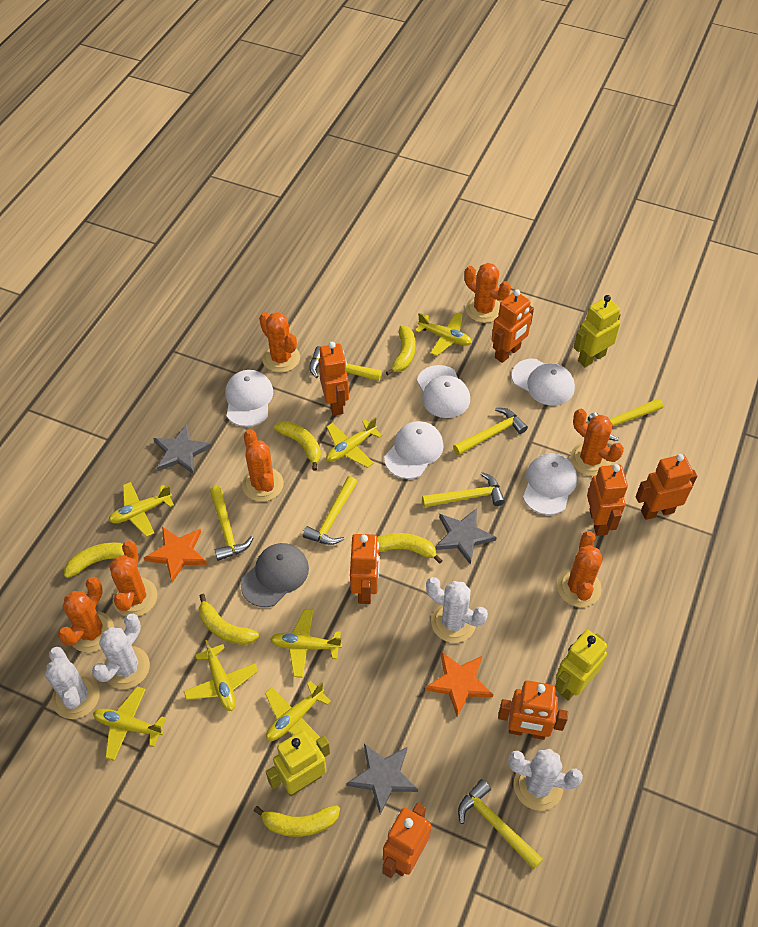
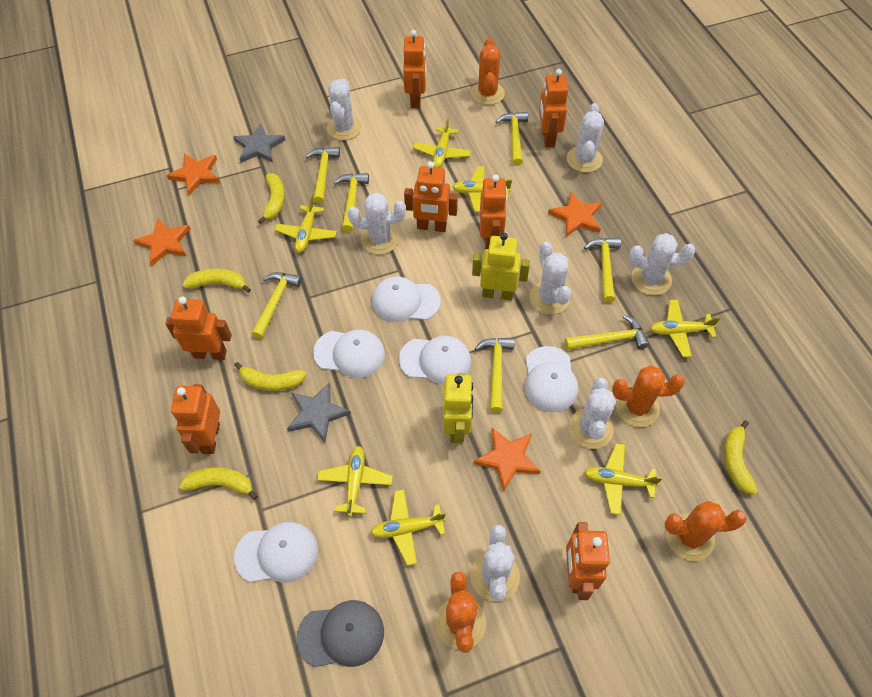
grey star: [153,424,212,474] [346,744,418,814] [435,508,497,565] = 3 -> [233,123,285,163] [287,382,351,443] = 2
orange cactus: [58,577,114,652] [109,541,157,616] [242,429,284,502] [259,312,300,373] [464,263,511,323] [557,531,603,607] [570,409,624,476] = 7 -> [435,572,486,653] [471,38,505,105] [612,365,685,427] [664,501,747,561] = 4
orange star: [144,527,207,583] [425,652,493,717] = 2 -> [133,219,191,266] [166,153,220,195] [474,428,541,492] [548,192,602,237] = 4
white cactus: [45,647,100,719] [92,614,150,689] [426,577,488,643] [508,749,583,811] = 4 -> [327,79,362,140] [348,193,406,255] [470,525,520,602] [529,242,571,314] [567,103,604,172] [569,378,616,449] [629,233,695,295] = 7
yellow banana: [64,542,139,578] [199,594,259,645] [254,805,340,837] [274,421,321,471] [377,533,443,564] [386,326,416,375] = 6 -> [179,467,258,500] [182,269,251,293] [234,362,306,391] [258,173,285,224] [724,421,757,495] = 5
yellow robot: [266,730,330,796] [555,630,607,701] [574,295,621,367] = 3 -> [443,374,473,443] [472,233,530,301] = 2

